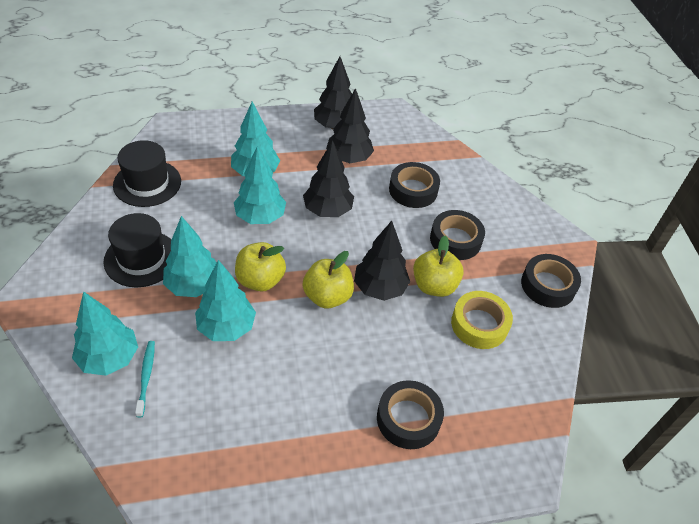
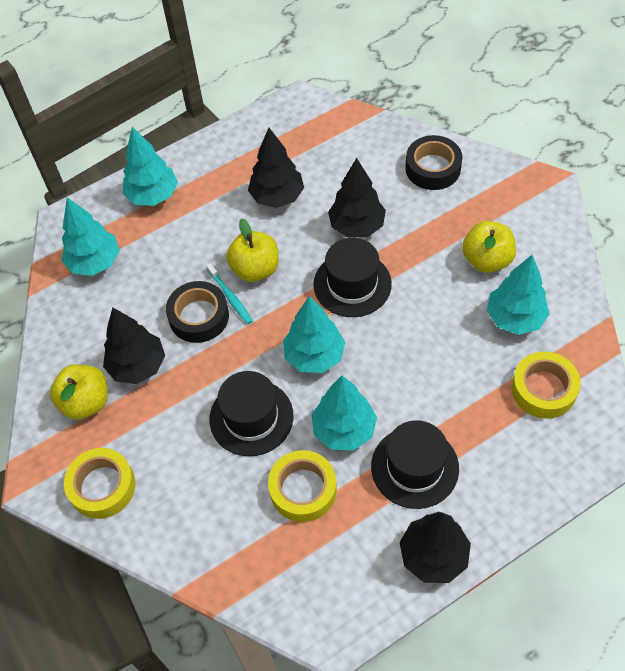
black hat: [103,213,171,287] [113,140,181,207] = 2 -> [209,371,294,456] [313,238,392,317] [371,420,459,509] = 3
black tape: [377,380,444,449] [389,162,440,208] [430,210,485,260] [521,254,581,308] = 4 -> [166,281,229,343] [405,135,463,190] = 2
yellow tape: [451,291,513,349] = 1 -> [64,448,135,519] [268,450,337,522] [511,352,581,419] = 3

